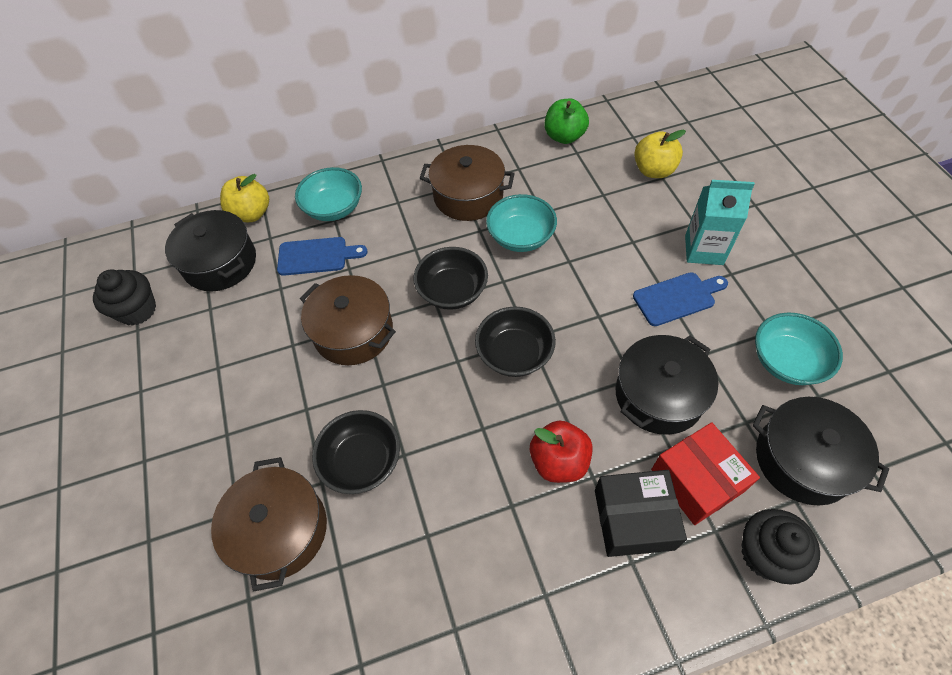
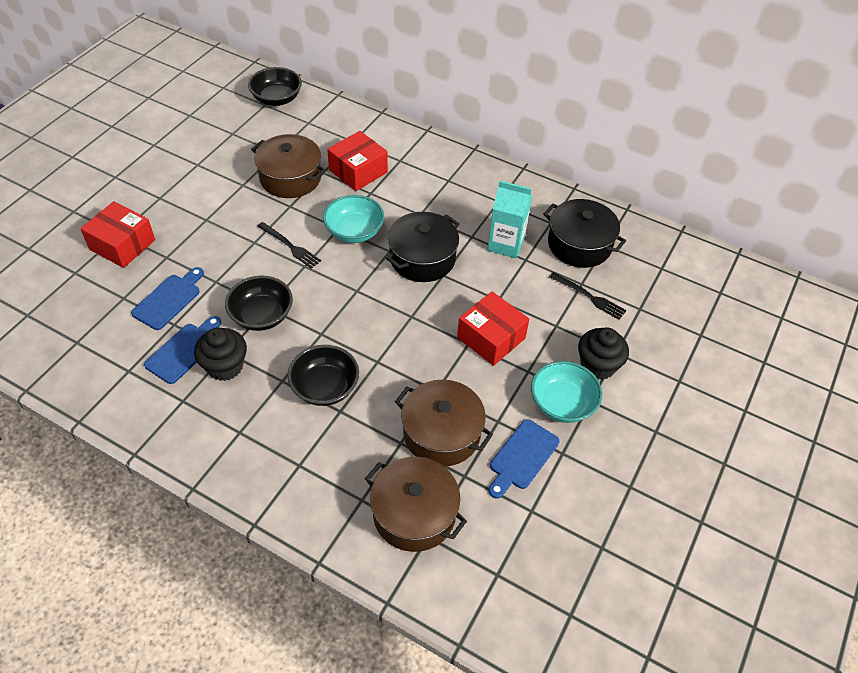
black box: [595,470,687,557] = 1 -> none = 0
black fork: none = 0 -> [257,222,321,269] [550,272,627,320] = 2
black pot: [165,210,256,291] [616,335,718,435] [752,397,889,505] = 3 -> [386,212,459,282] [543,199,626,268] = 2
blue cutting board: [277,237,368,276] [633,272,728,326] = 2 -> [131,267,204,330] [144,316,221,384] [489,419,560,499] = 3
green apple: [545,99,589,144] = 1 -> none = 0
red apple: [530,420,593,483] = 1 -> none = 0
red box: [651,422,760,525] = 1 -> [80,201,155,268] [327,131,388,191] [457,291,529,366] = 3
turquoise bowl: [295,167,362,221] [486,194,557,252] [755,312,843,385] = 3 -> [323,195,384,243] [531,361,602,423] = 2
yellow apple: [220,174,269,222] [634,130,686,178] = 2 -> none = 0

